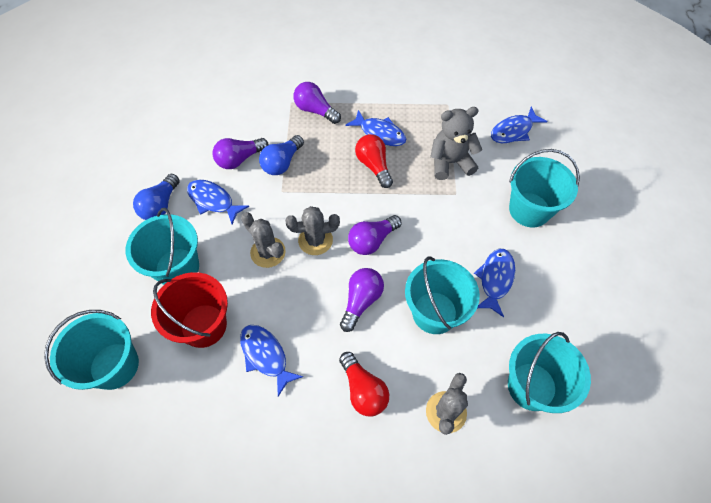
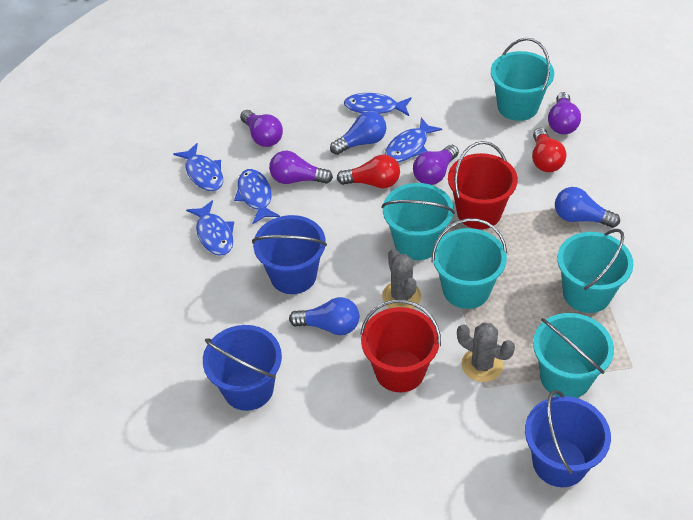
blue bucket: none = 0 -> [203,325,282,411] [252,215,327,294] [525,390,611,487] = 3
blue light bulb: [133,174,180,220] [259,135,304,175] = 2 -> [289,297,359,335] [330,111,387,155] [555,187,620,228] = 3
grey cactus: [241,212,286,268] [285,206,340,255] [426,373,468,435] = 3 -> [382,249,421,309] [457,323,515,382] = 2
grey teddy bear: [430,107,482,180] = 1 -> none = 0
red bucket: [151,272,228,348] = 1 -> [360,300,441,392] [448,141,518,229] = 2

